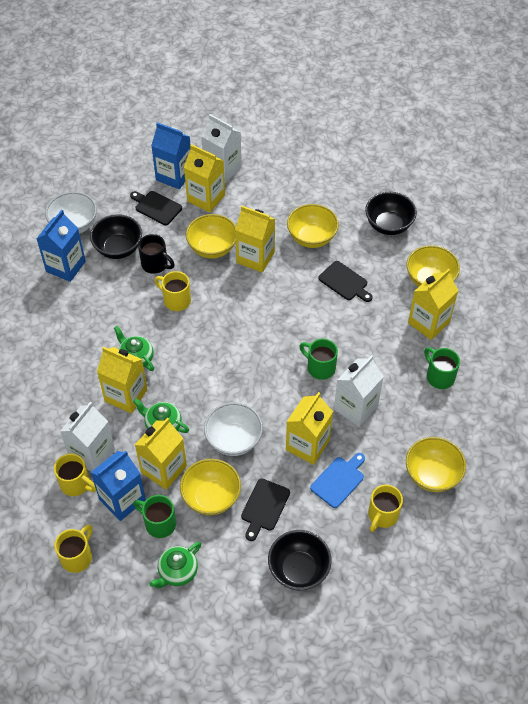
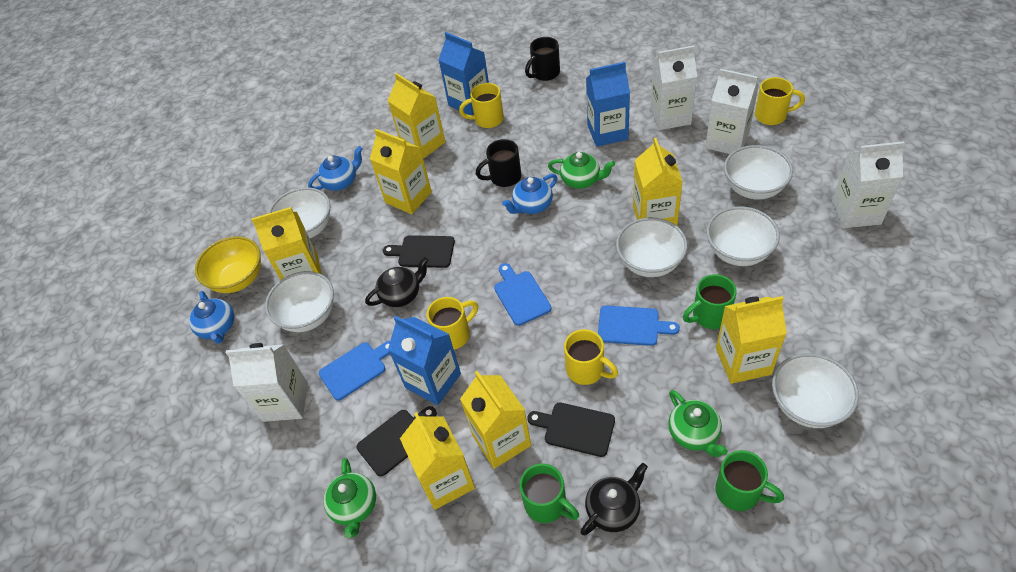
black bowl: [90,215,142,259] [268,530,332,590] [365,192,417,235] = 3 -> none = 0
black mug: [138,234,175,274] = 1 -> [476,139,521,187] [525,37,560,81] = 2
black teapot: none = 0 -> [365,257,428,307] [581,463,648,535] = 2
blue cutting board: [310,453,365,508] = 1 -> [319,341,390,401] [494,263,552,326] [598,306,680,346] = 3
blue teapot: none = 0 -> [189,291,234,344] [308,146,363,191] [502,174,557,214] = 3
white bowl: [45,192,97,234] [204,402,263,456] = 2 -> [265,271,334,332] [268,188,331,238] [616,218,687,277] [707,206,780,266] [724,145,793,200] [772,353,859,428] = 6
white carton: [60,402,115,472] [201,114,242,183] [334,355,384,427] = 3 -> [226,343,308,422] [650,45,697,130] [705,69,759,154] [832,141,905,228] = 4
yellow bowl: [180,459,241,515] [186,214,236,259] [287,204,339,248] [406,437,466,492] [407,245,460,287] = 5 -> [195,236,261,293] = 1
yellow carton: [97,347,147,414] [135,418,187,490] [184,144,225,212] [235,206,275,273] [286,392,333,465] [408,269,459,340] = 6 -> [251,207,321,280] [370,129,432,214] [388,73,445,159] [400,412,475,510] [460,371,531,469] [633,138,683,226] [716,296,787,384] = 7

